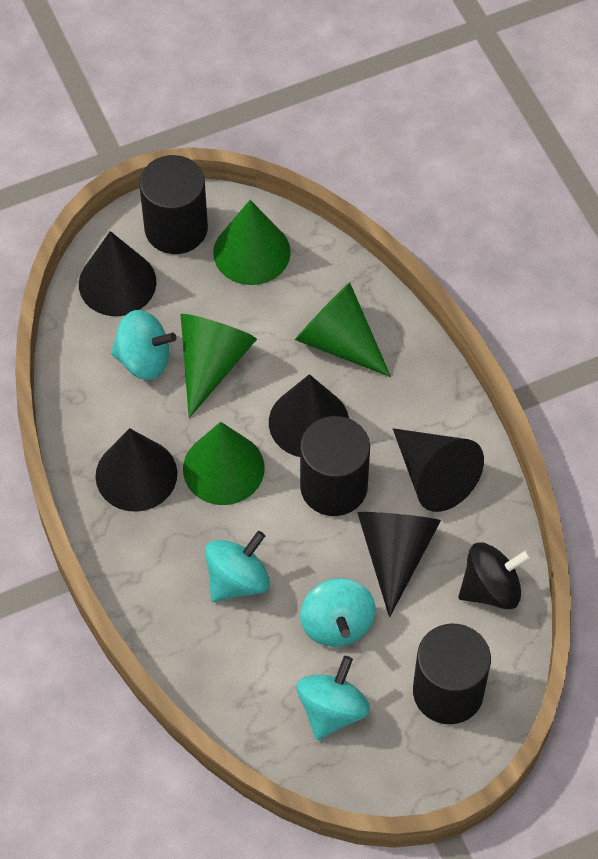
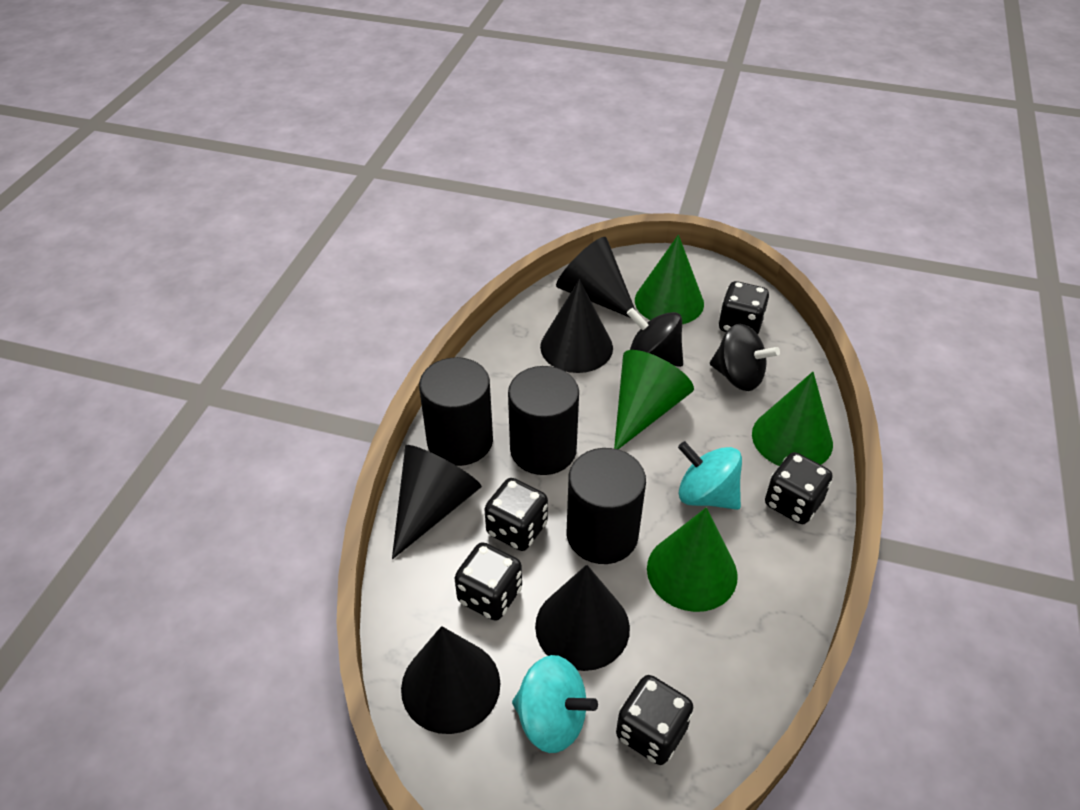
black dice: none = 0 -> [455,542,522,621] [485,478,548,551] [616,675,693,765] [718,281,769,334] [765,452,832,524] = 5
black spinning top: [458,542,532,609] = 1 -> [627,308,683,367] [710,324,780,391] = 2
turquoise spinning top: [111,310,176,380] [205,531,270,602] [297,656,370,740] [300,578,375,647] = 4 -> [512,655,598,753] [678,441,742,510] = 2

